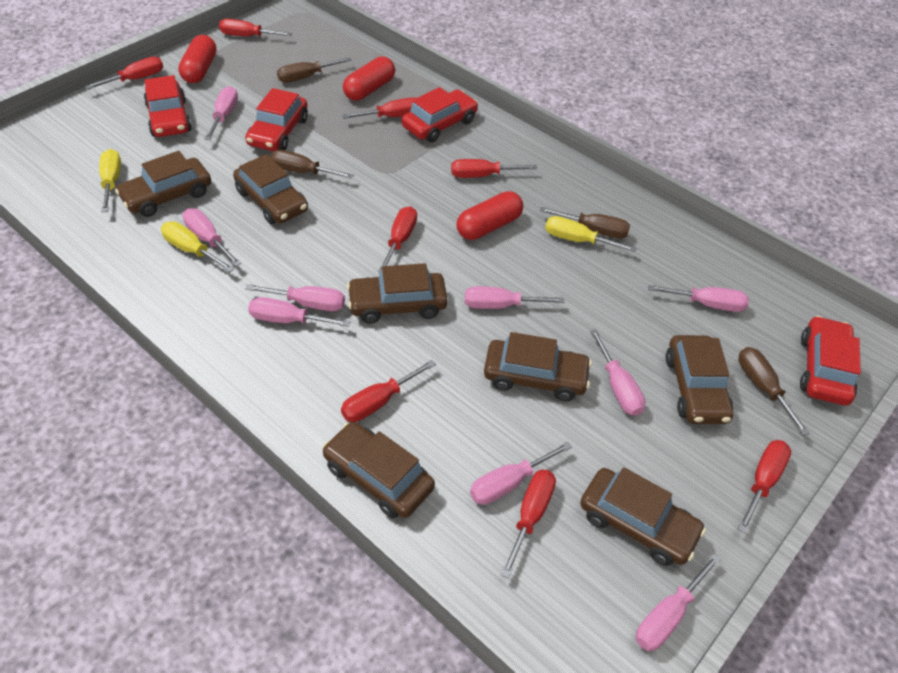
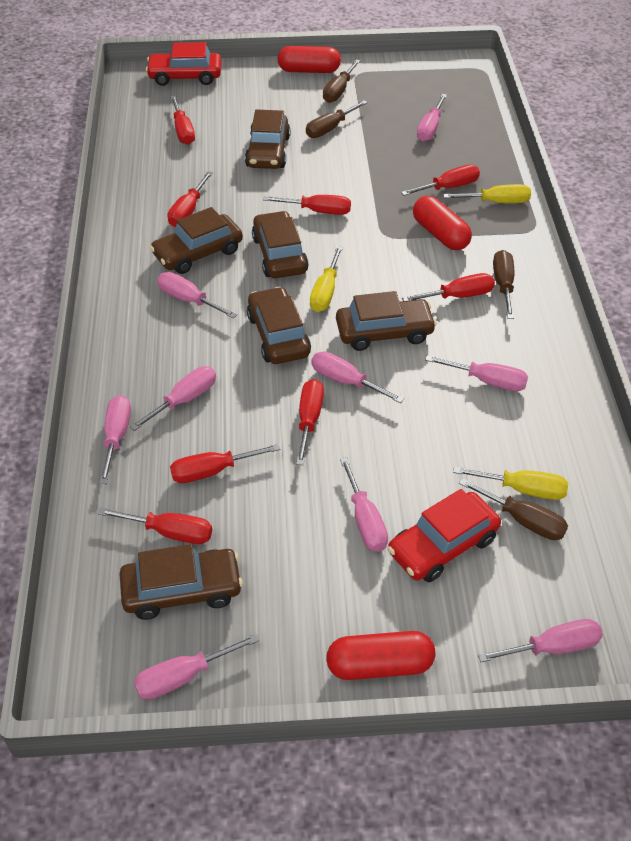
brown car: [115,151,211,217] [233,154,308,225] [322,422,435,518] [347,263,448,324] [484,332,592,401] [580,467,706,566] [666,335,734,424] = 7 -> [119,544,243,620] [150,207,243,274] [245,109,291,169] [247,287,311,364] [252,211,309,278] [336,291,437,351] = 6
red car: [144,75,192,137] [245,88,308,151] [402,87,478,142] [800,316,861,406] = 4 -> [146,42,221,86] [388,489,501,582] = 2

